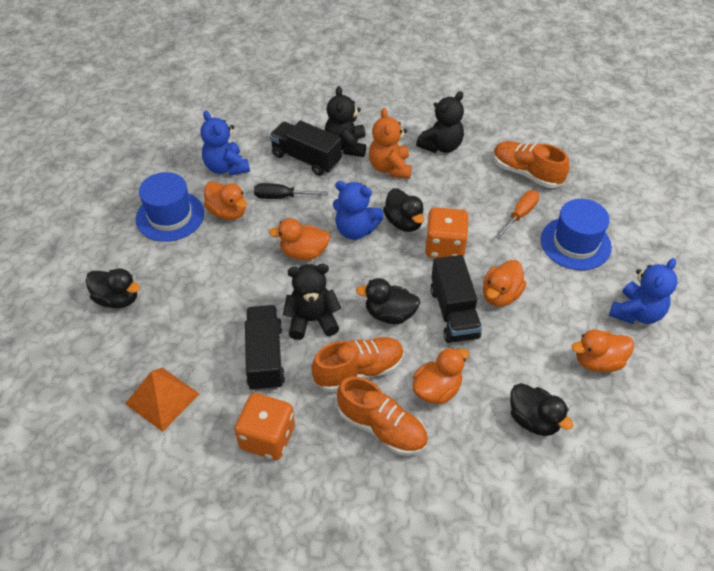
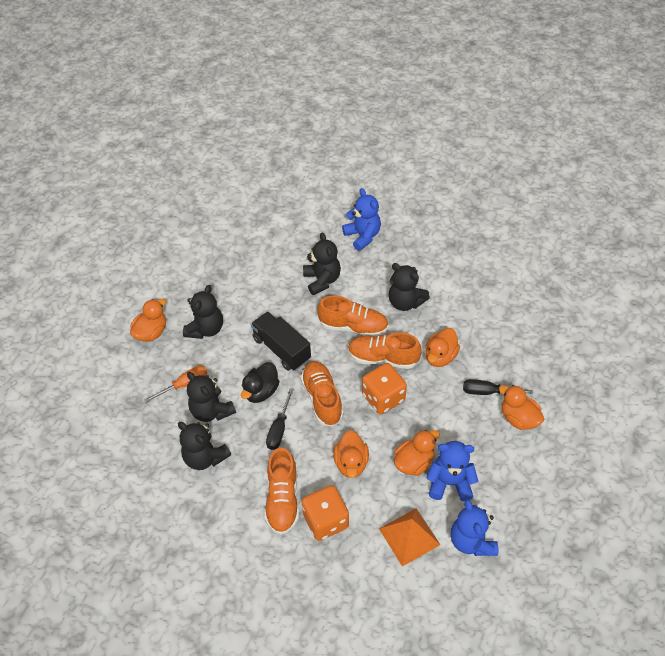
black duck: [85,268,140,308] [356,278,420,324] [383,188,424,232] [510,383,573,436] = 4 -> [241,362,280,403] = 1
black screwdriver: [254,183,328,199] = 1 -> [266,388,294,450] [463,379,533,395] = 2
black teddy bear: [283,264,341,340] [325,86,366,157] [416,91,464,153] = 3 -> [178,422,231,470] [183,285,223,339] [187,372,236,422] [303,232,341,295] [389,263,430,311] = 5
black truck: [245,305,285,391] [269,121,342,176] [430,255,482,343] = 3 -> [251,312,311,371] = 1
blue hat: [136,172,204,242] [541,199,612,270] = 2 -> none = 0
orange shoe: [311,337,404,392] [337,377,428,456] [493,141,570,188] = 3 -> [265,448,299,535] [301,361,343,426] [318,296,389,336] [348,332,422,369] = 4
orange teddy bear: [369,108,412,179] = 1 -> none = 0

